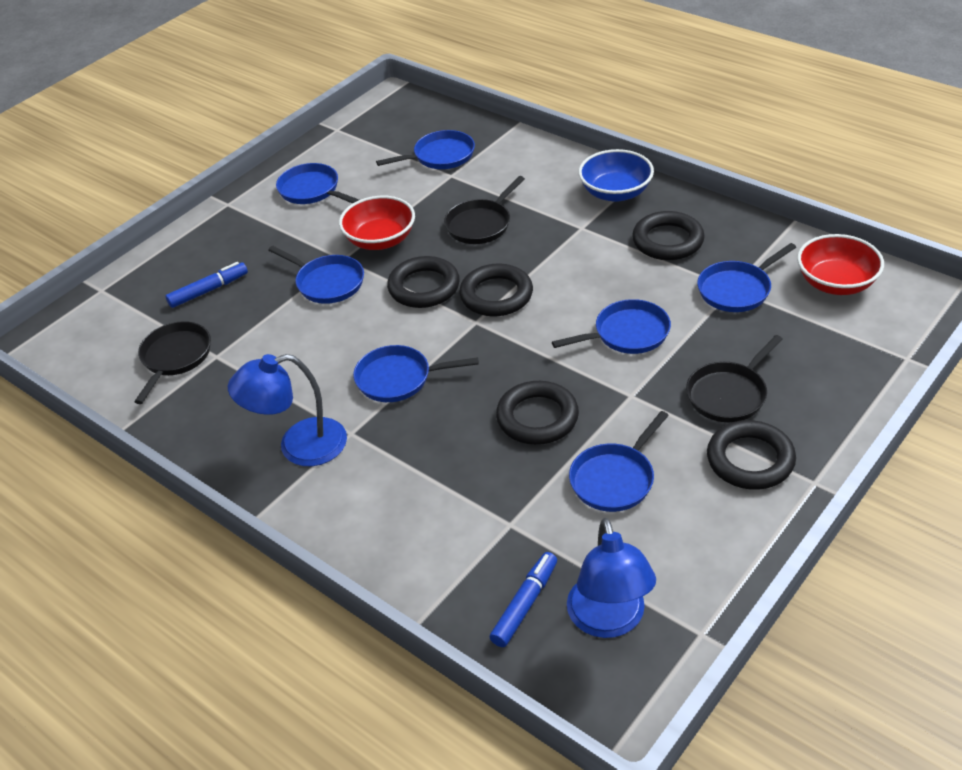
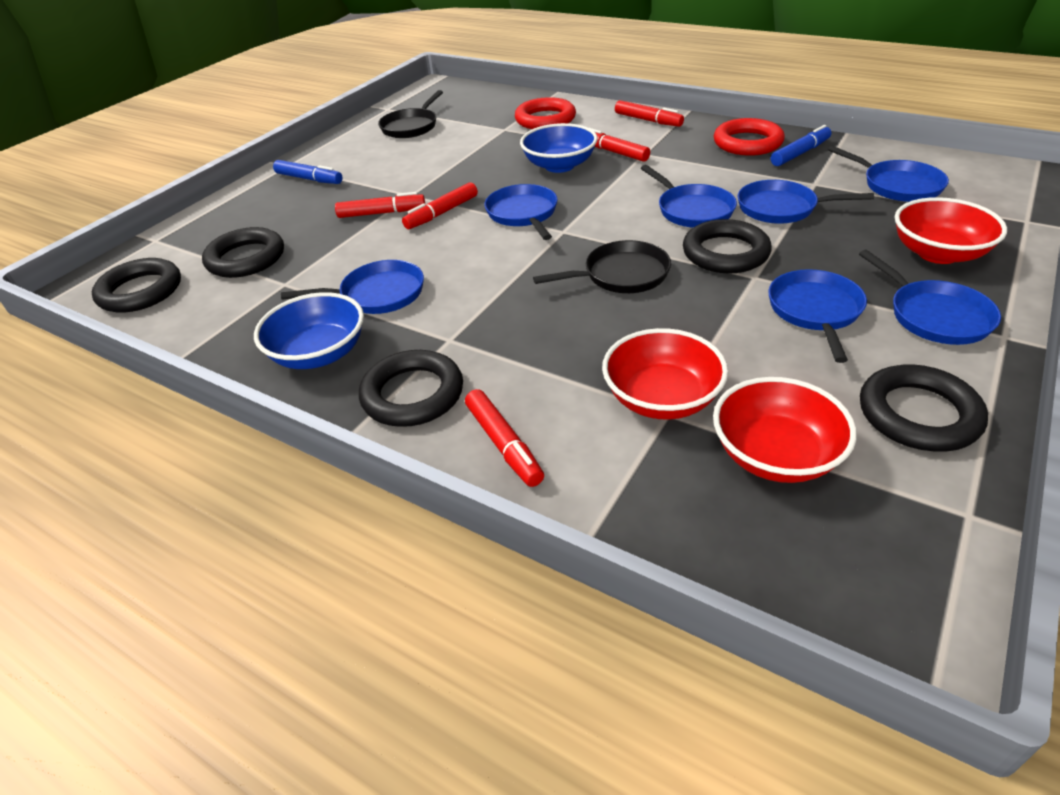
black pan: [134,321,211,404] [444,176,525,244] [686,335,783,422] = 3 -> [378,90,443,138] [533,240,671,293] = 2
blue bowl: [578,149,654,202] = 1 -> [254,292,364,369] [520,123,598,173] = 2
blue lamp: [228,354,347,466] [567,518,656,638] = 2 -> none = 0
red bowl: [339,196,415,250] [797,234,884,295] = 2 -> [602,328,728,420] [713,377,857,483] [895,197,1007,264] = 3
red marker: none = 0 -> [335,192,425,218] [402,182,478,229] [465,389,544,487] [588,127,650,162] [615,100,684,127] = 5
red ring: none = 0 -> [515,97,576,129] [714,118,785,156] = 2

